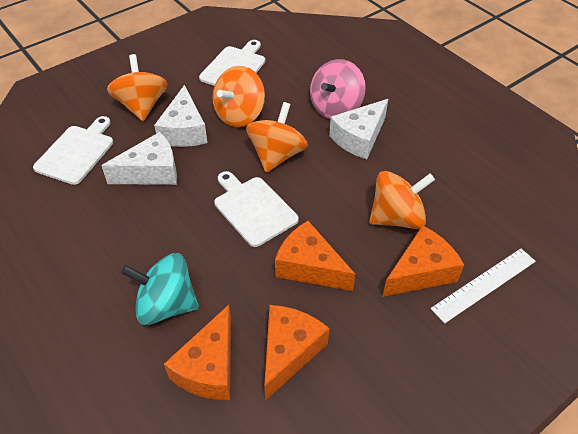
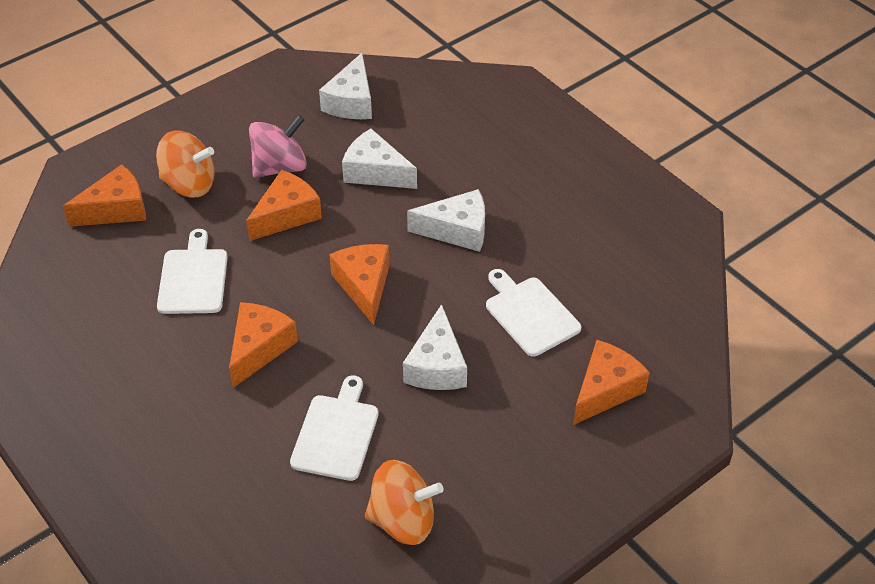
orange cheese: [164,305,231,400] [264,305,329,401] [275,221,355,291] [382,225,464,297] = 4 -> [63,164,146,227] [229,302,298,388] [246,170,322,241] [329,244,390,325] [573,340,650,425] = 5
orange spinning top: [107,54,168,121] [212,66,265,127] [246,102,308,172] [369,171,435,229] = 4 -> [156,131,215,197] [365,460,444,545] = 2
turquoise spinning top: [121,253,199,325] = 1 -> none = 0
white cheese: [101,132,177,185] [154,85,208,147] [329,99,388,159] = 3 -> [319,53,372,119] [342,129,417,189] [403,304,467,390] [407,189,485,252] = 4
white ruler: [430,249,536,323] = 1 -> none = 0

